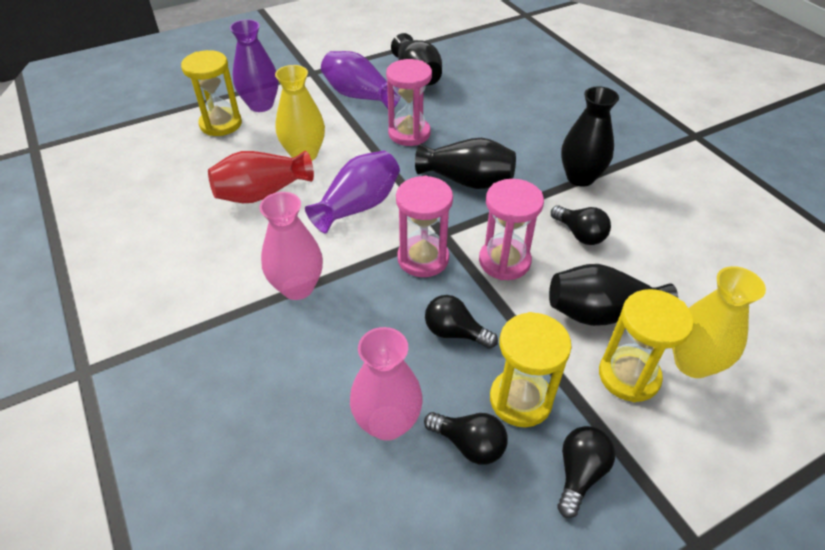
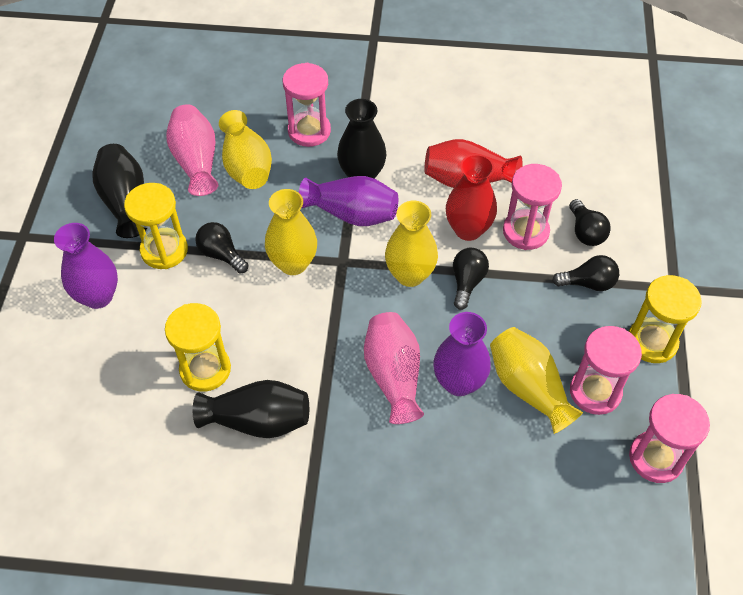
black vase: [391,33,442,86] [415,138,516,189] [549,264,678,326] [561,86,619,187] = 4 -> [92,144,147,238] [193,380,309,438] [337,99,387,179] = 3
pink hourglass: [386,59,432,146] [396,176,453,277] [479,179,544,280] = 3 -> [283,63,331,147] [503,164,562,250] [570,326,642,415] [629,394,710,483] = 4
red vase: [208,151,314,203] = 1 -> [424,139,523,188] [446,154,497,241] = 2
yellow vase: [275,65,325,161] [672,266,766,378] = 2 -> [219,110,272,189] [265,189,317,275] [385,201,438,287] [490,327,583,434] = 4

